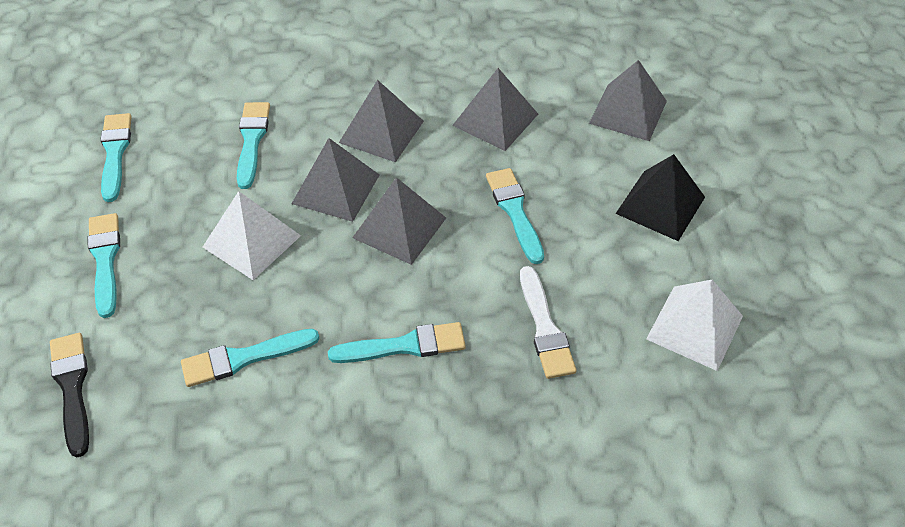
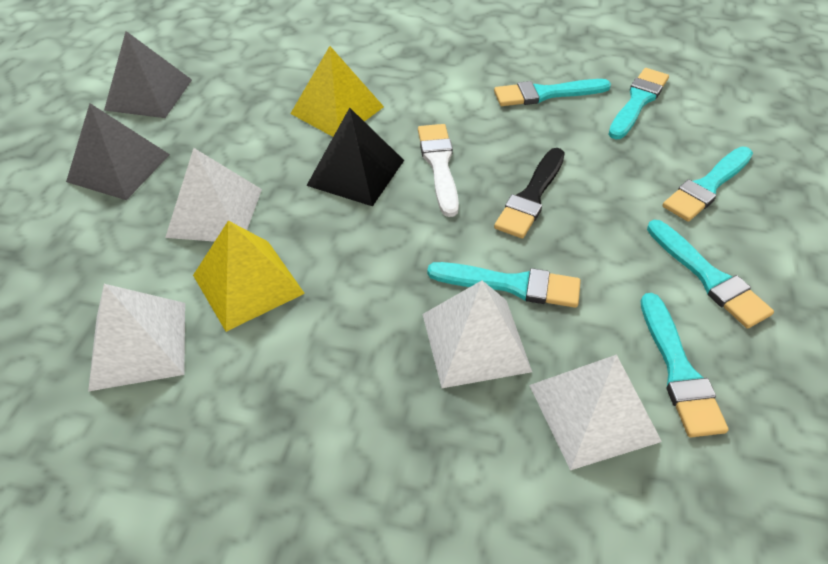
grey pyramid: [292,138,379,222] [339,80,424,162] [352,177,446,265] [452,68,538,151] [589,60,667,141] = 5 -> [66,103,170,200] [104,31,192,118] = 2
white pyramid: [203,191,301,280] [646,280,743,371] = 2 -> [88,284,185,391] [165,148,262,242] [423,280,532,388] [529,354,662,470] = 4
yellow pyramid: none = 0 -> [193,221,305,332] [290,46,384,137] = 2

